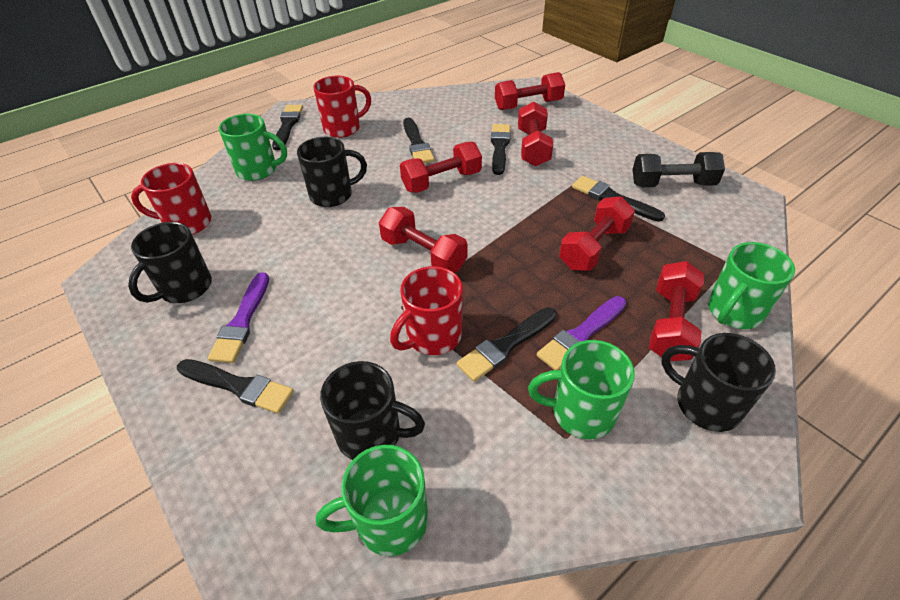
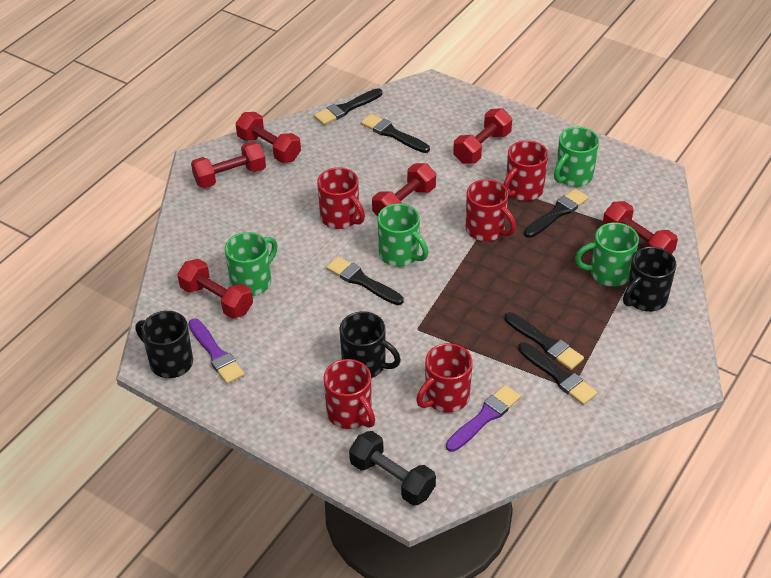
black mug: [128,222,212,303] [297,137,367,207] [320,361,425,460] [661,333,776,432] = 4 -> [136,311,193,378] [339,311,401,378] [623,246,677,312] = 3
red mug: [131,163,212,235] [314,76,371,138] [390,266,463,355] = 3 -> [317,168,365,229] [324,359,375,429] [416,343,473,413] [466,179,516,241] [503,140,548,201] = 5

